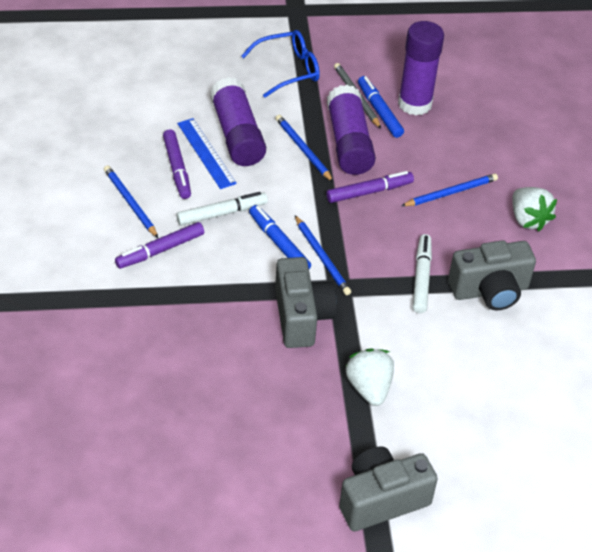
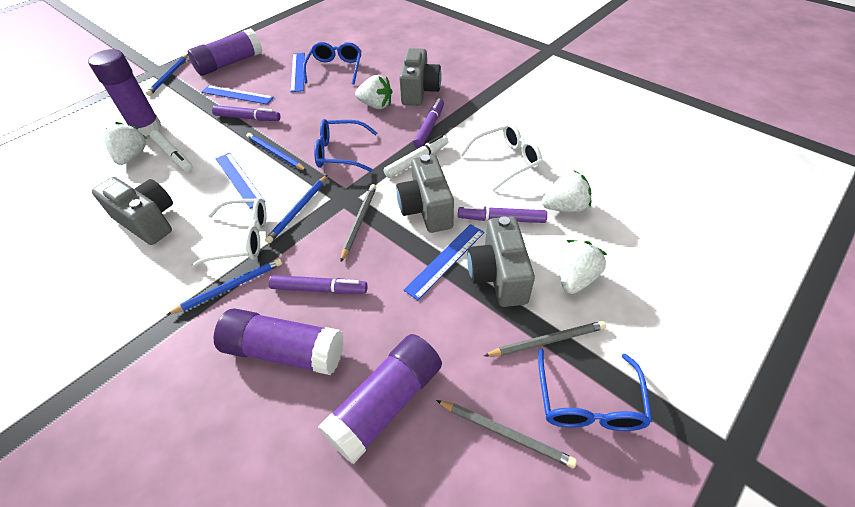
blue glasses: [241,30,320,98] = 1 -> [303,42,361,84] [314,119,377,172] [538,349,652,431] = 3
blue marker: [249,205,311,269] [358,76,404,138] = 2 -> none = 0
blue ruler: [177,118,237,189] = 1 -> [201,85,274,104] [215,153,265,209] [290,53,305,92] [403,224,485,300] = 4
grey camera: [275,257,337,348] [339,446,438,531] [448,240,536,310] = 3 -> [91,177,173,245] [396,154,454,233] [399,48,442,106] [467,216,535,307] = 4
grey pencil: [334,63,381,129] = 1 -> [341,184,376,262] [436,400,577,468] [484,321,606,357] = 3
purple glue stick: [210,77,266,166] [327,85,376,175] [398,21,444,116] = 3 -> [88,49,162,137] [188,28,263,76] [214,308,344,375] [318,334,442,464] = 4
purple marker: [115,222,204,269] [163,129,191,199] [326,171,414,203] = 3 -> [212,105,280,121] [269,275,368,294] [413,98,444,148] [458,206,547,223] = 4
white glasses: none = 0 -> [191,198,267,268] [460,123,542,191] = 2
white strawberry: [345,348,394,406] [512,187,557,231] = 2 -> [104,122,147,165] [355,75,393,109] [542,170,591,212] [558,240,607,294] = 4

